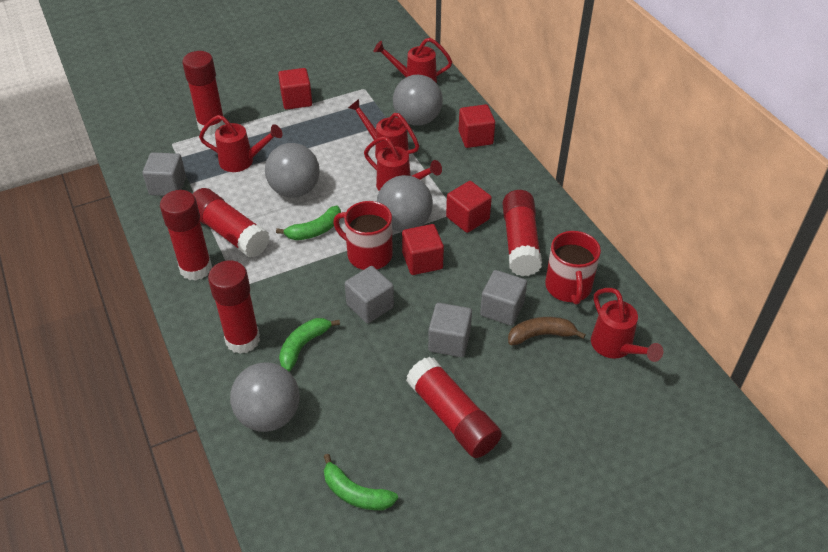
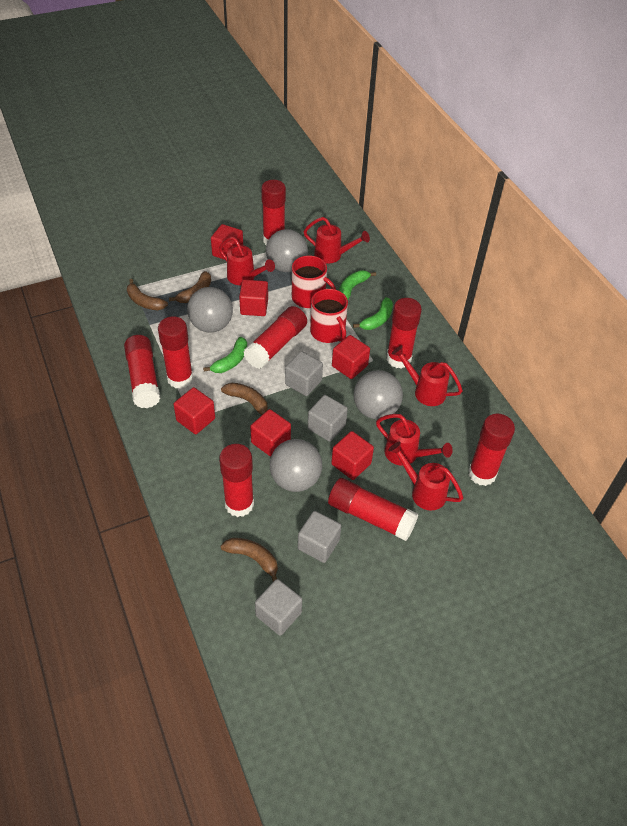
brown banana: [508,317,586,345] = 1 -> [127,279,168,310] [169,271,211,303] [221,383,268,415] [221,538,278,582] = 4
red cube: [278,68,312,110] [402,224,444,275] [446,181,492,233] [459,104,495,148] = 4 -> [173,387,215,434] [211,224,243,260] [239,280,268,316] [250,409,291,457] [331,431,374,480] [332,335,370,379] = 6
red glue stick: [160,190,212,281] [182,51,225,135] [193,188,270,258] [208,260,260,354] [406,357,502,458] [502,190,542,276] = 6 -> [124,335,161,408] [158,316,193,389] [219,444,254,517] [243,306,307,369] [261,180,286,245] [328,478,419,541] [387,298,422,369] [468,414,515,486] = 8

